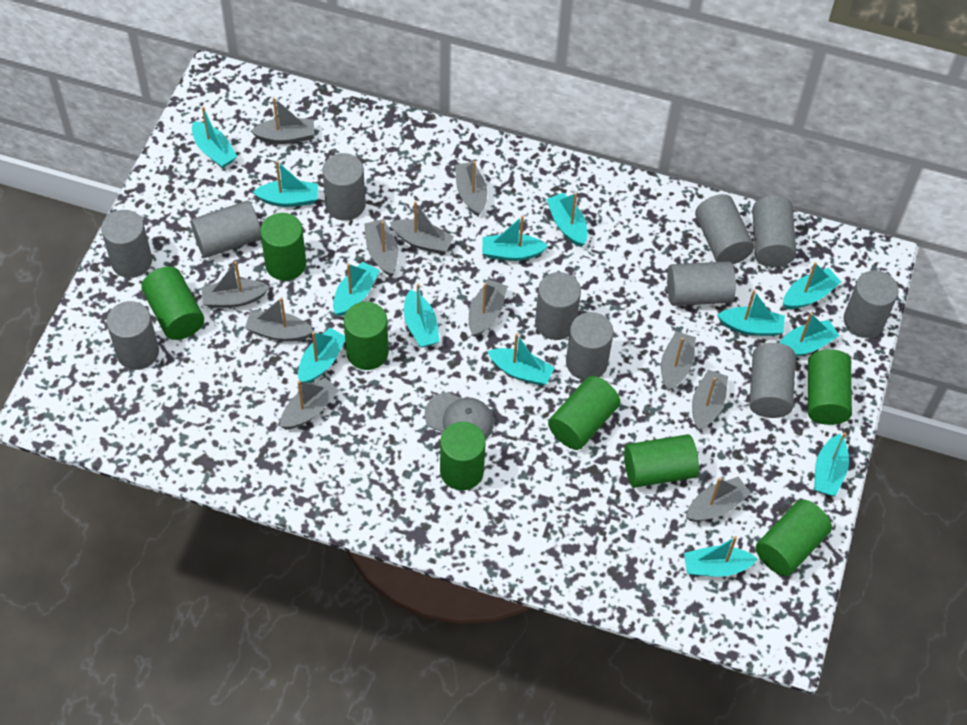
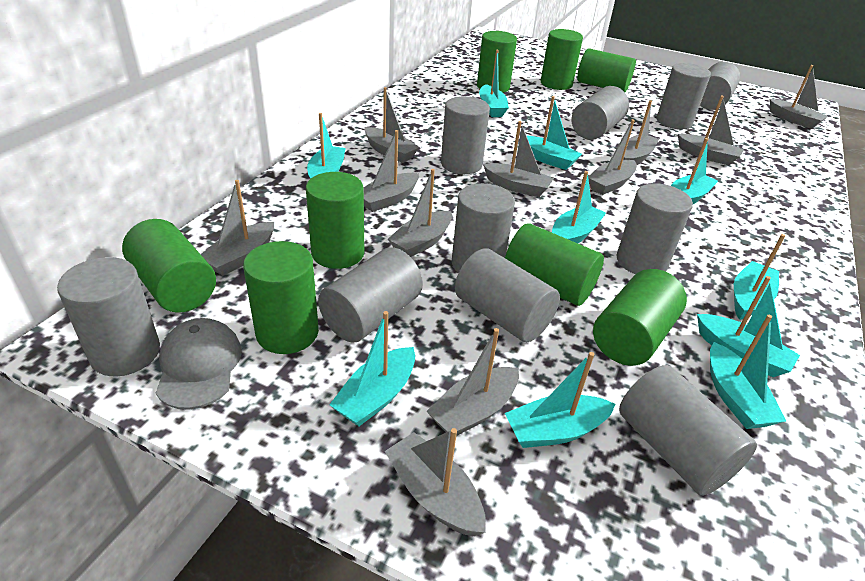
grey cylinder: [101,210,152,278] [107,301,159,370] [191,201,261,258] [322,153,366,221] [535,272,581,340] [566,312,613,380] [667,261,736,306] [695,194,754,265] [749,343,796,418] [752,195,796,267] [844,270,899,338] = 11 -> [57,257,160,376] [318,247,423,343] [441,96,490,174] [452,183,515,273] [455,248,560,342] [572,86,629,140] [617,183,693,274] [619,365,757,496] [656,63,711,129] [700,62,740,110] = 10
turquoise boat: [192,107,238,168] [253,161,318,207] [298,328,345,383] [333,262,380,316] [404,284,440,348] [482,216,548,261] [487,333,554,385] [546,193,588,247] [684,536,758,577] [717,290,785,336] [779,313,840,357] [783,262,841,309] [814,432,849,496] = 13 -> [307,113,346,179] [329,311,415,426] [479,50,509,117] [505,352,615,448] [526,96,582,170] [552,171,606,243] [671,138,718,204] [697,276,800,377] [710,315,786,429] [734,234,785,320] = 10

